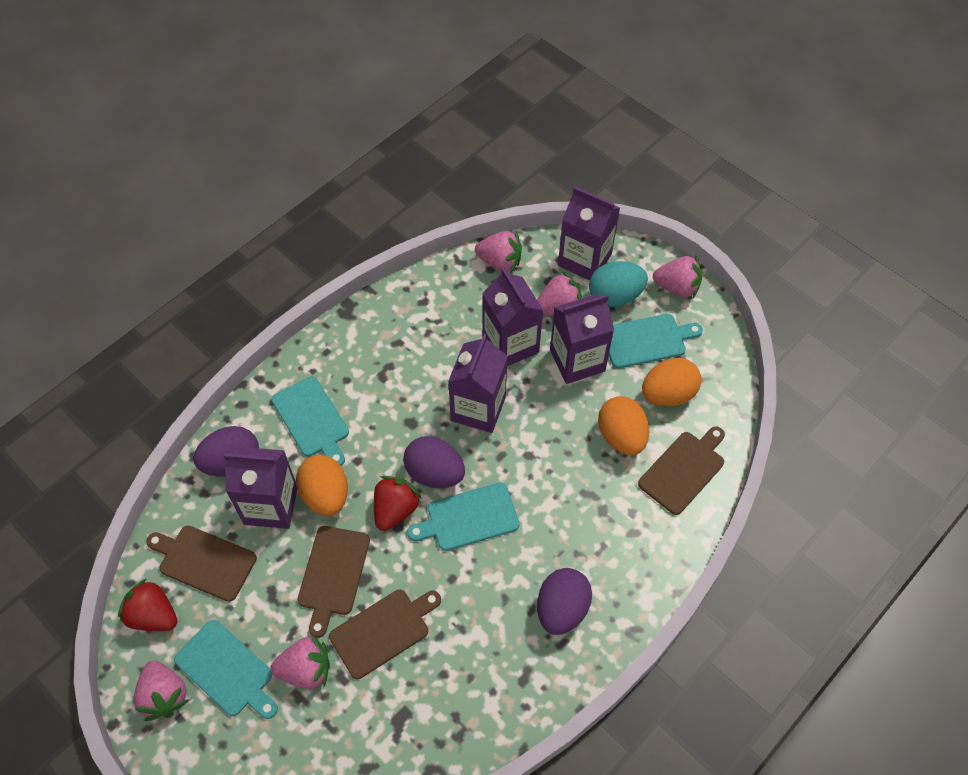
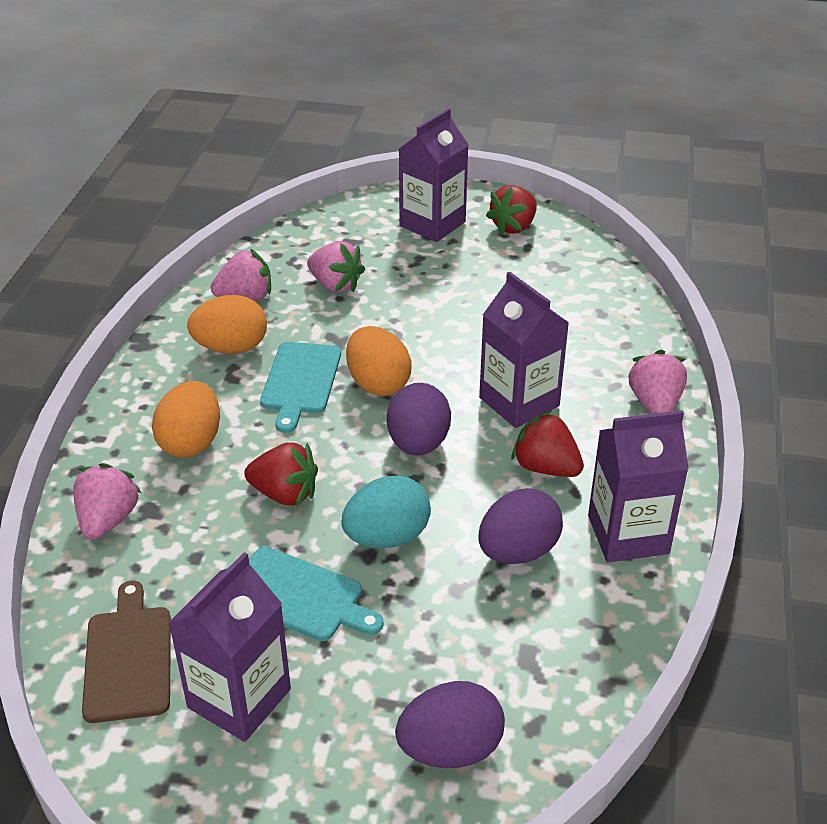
brown cutting board: [146,526,257,602] [298,526,370,638] [329,590,441,679] [638,426,725,515] = 4 -> [82,581,171,723] = 1
pink strawberry: [133,660,189,721] [270,636,330,689] [475,231,522,273] [537,271,582,316] [653,256,702,298] = 5 -> [73,463,142,539] [211,248,271,301] [307,241,365,293] [628,350,687,414] = 4
purple carton: [224,446,297,529] [448,334,508,433] [482,268,543,366] [550,294,614,384] [558,187,620,281] = 5 -> [168,552,291,742] [399,108,469,242] [479,272,569,428] [588,410,689,562] = 4
red strawberry: [118,579,177,631] [374,476,421,531] = 2 -> [244,442,318,506] [486,185,537,235] [512,411,584,477] = 3
turquoise cutting board: [174,620,278,719] [272,377,349,466] [407,483,519,551] [609,314,703,368] = 4 -> [249,547,383,641] [260,342,341,433] = 2

